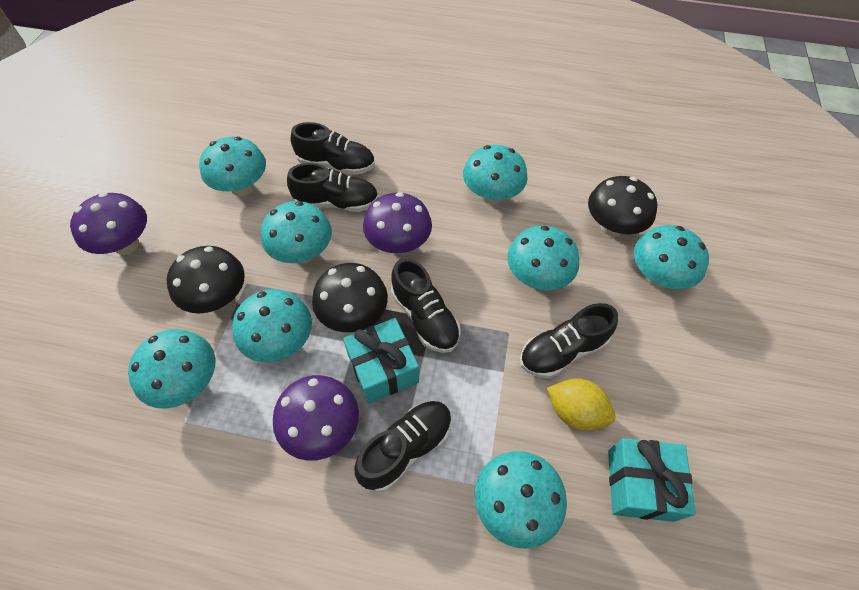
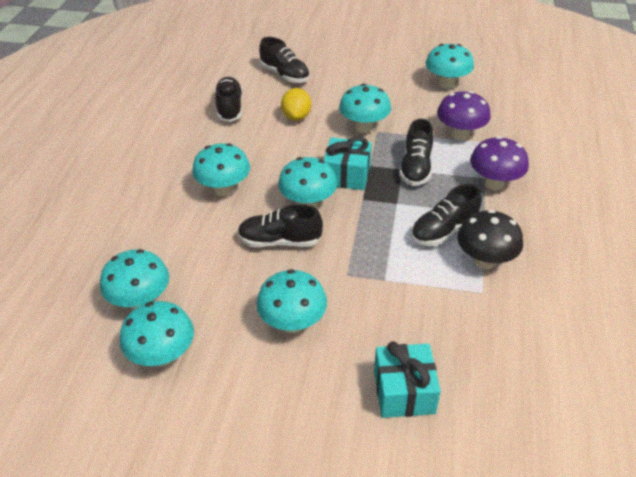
black mushroom: [167,246,245,313] [312,263,388,332] [588,176,657,236] = 3 -> [457,210,523,269] = 1
purple mushroom: [70,192,147,255] [273,375,359,461] [363,192,432,254] = 3 -> [437,91,491,140] [470,136,529,190] = 2
turquoise mushroom: [128,329,215,409] [199,137,266,196] [232,289,312,362] [261,201,332,263] [463,145,527,204] [475,451,567,548] [507,226,579,290] [634,225,709,289] = 8 -> [100,249,169,310] [120,301,194,367] [192,143,250,196] [257,269,327,333] [278,157,337,208] [339,83,391,133] [426,44,474,89] = 7

